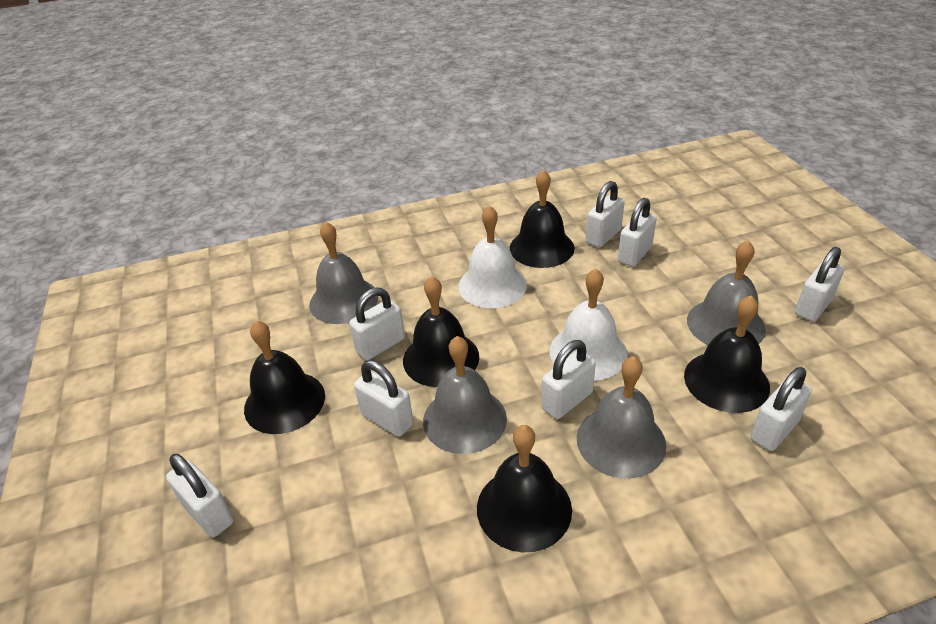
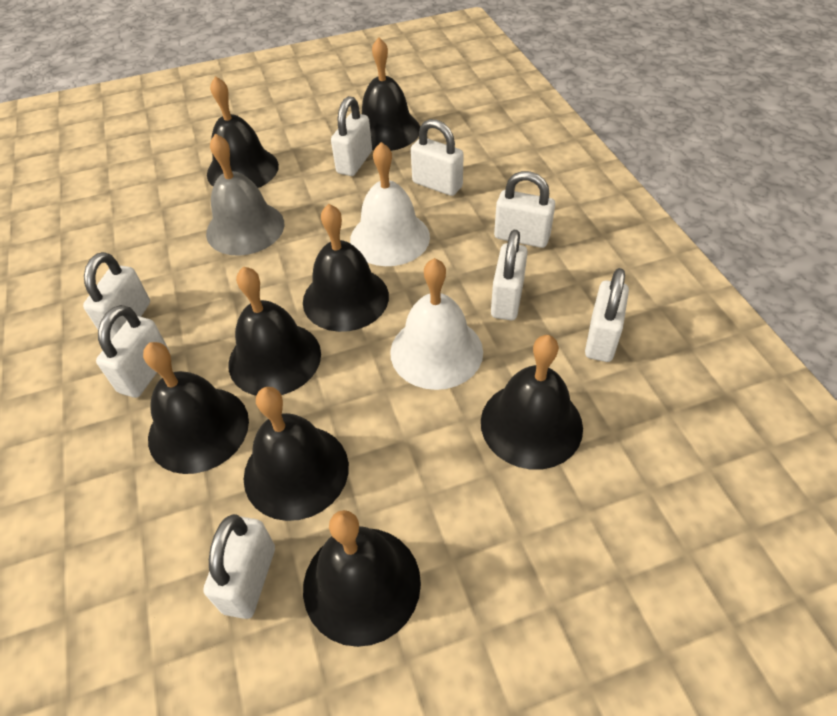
black bell: [244,320,325,434] [403,276,479,387] [477,425,572,552] [510,169,575,268] [684,295,770,413] = 5 -> [143,342,249,474] [207,76,279,188] [228,267,321,395] [244,387,349,521] [303,204,389,332] [303,510,421,647] [362,37,420,151] [481,335,583,470] = 8
grey bell: [309,221,378,324] [423,336,507,454] [577,356,666,478] [687,240,766,345] = 4 -> [206,134,284,255] = 1

